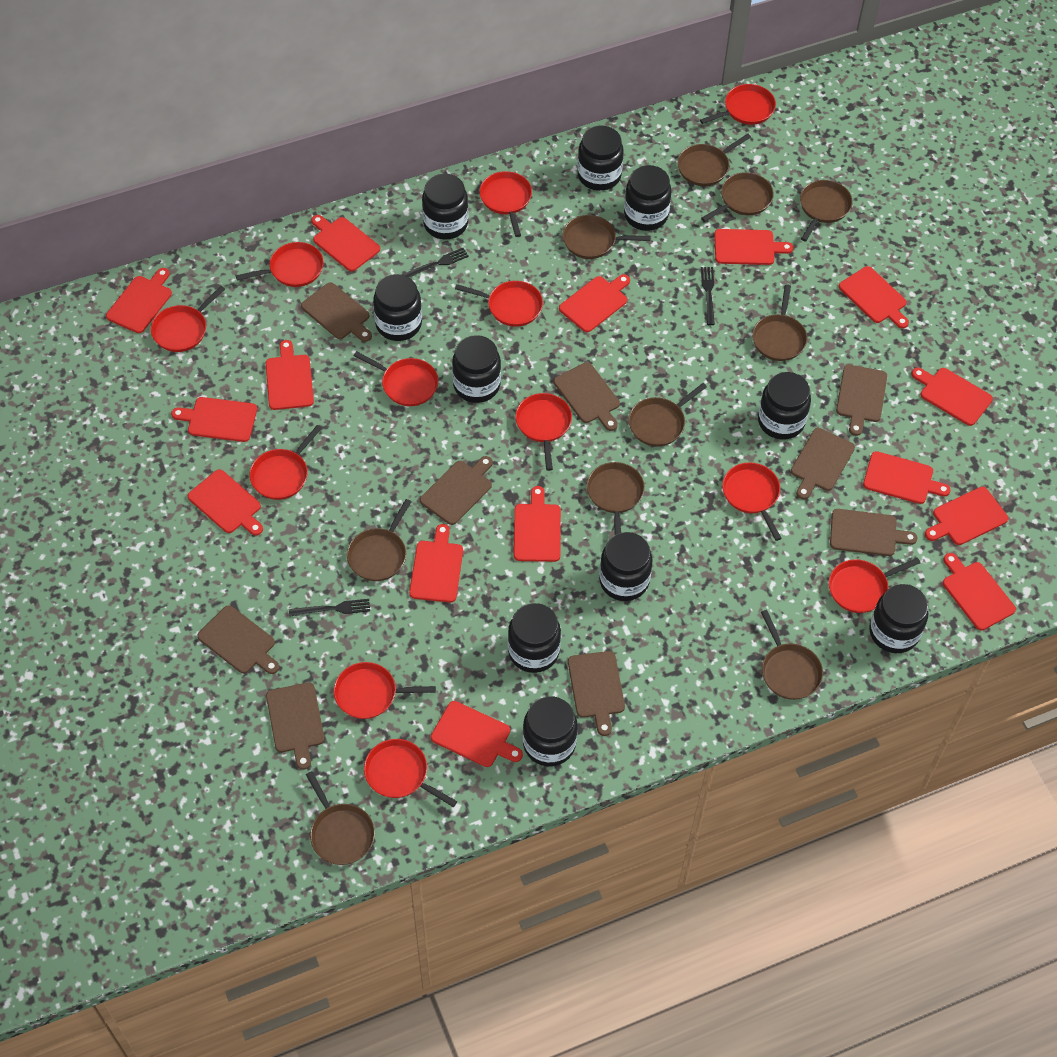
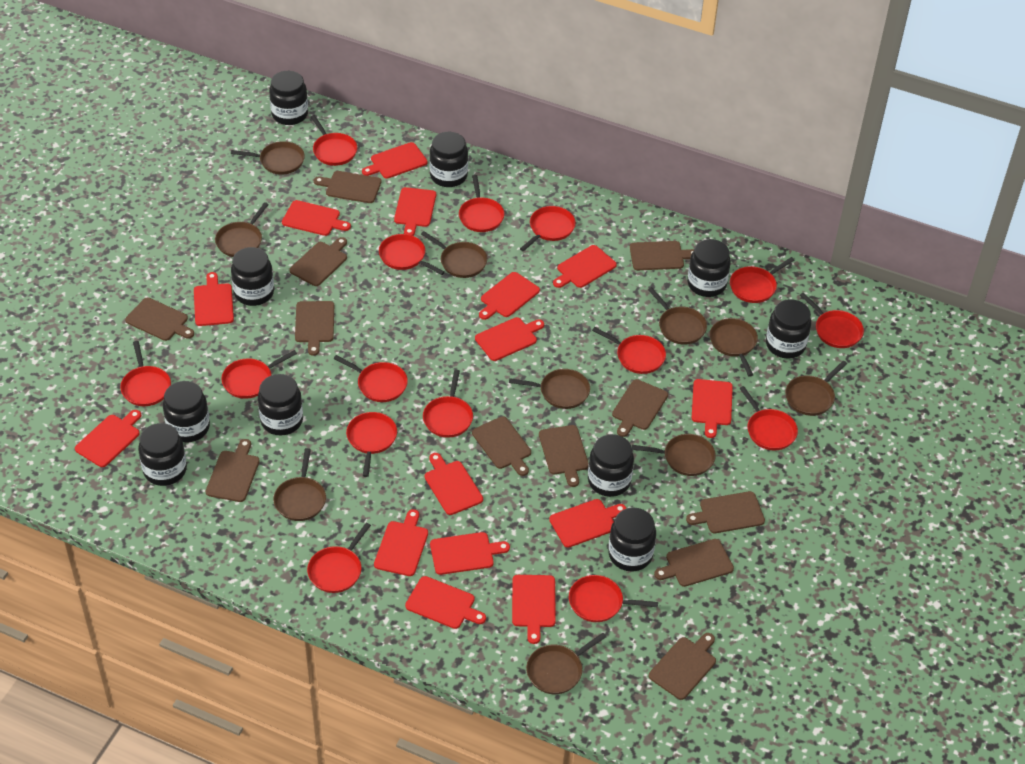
black fork: [289,599,370,617] [402,248,469,278] [701,267,715,325] = 3 -> none = 0
brown cutting board: [197,605,279,674] [266,682,324,770] [301,282,372,342] [420,456,493,525] [554,362,620,431] [568,651,625,736] [791,428,855,499] [830,509,918,556] [836,364,887,436] = 9 -> [125,297,194,341] [205,439,260,502] [290,237,347,286] [295,301,334,356] [314,171,381,203] [472,416,531,476] [539,425,589,487] [612,379,668,437] [630,241,694,270] [649,633,716,700] [654,539,734,587] [686,491,765,533] = 12
red pan: [151,286,225,352] [236,242,324,287] [249,425,322,500] [334,662,436,719] [354,351,438,406] [364,739,457,807] [455,281,543,327] [479,171,532,237] [515,393,572,471] [700,84,776,125] [722,462,782,541] [829,558,920,613] = 12 -> [120,341,171,406] [221,350,297,399] [307,523,371,593] [310,115,357,166] [334,355,408,402] [346,412,397,477] [379,234,445,275] [423,370,473,438] [459,175,504,232] [520,206,576,251] [569,575,658,622] [592,327,666,374] [730,257,794,303] [739,386,798,450] [800,293,864,348] = 15

